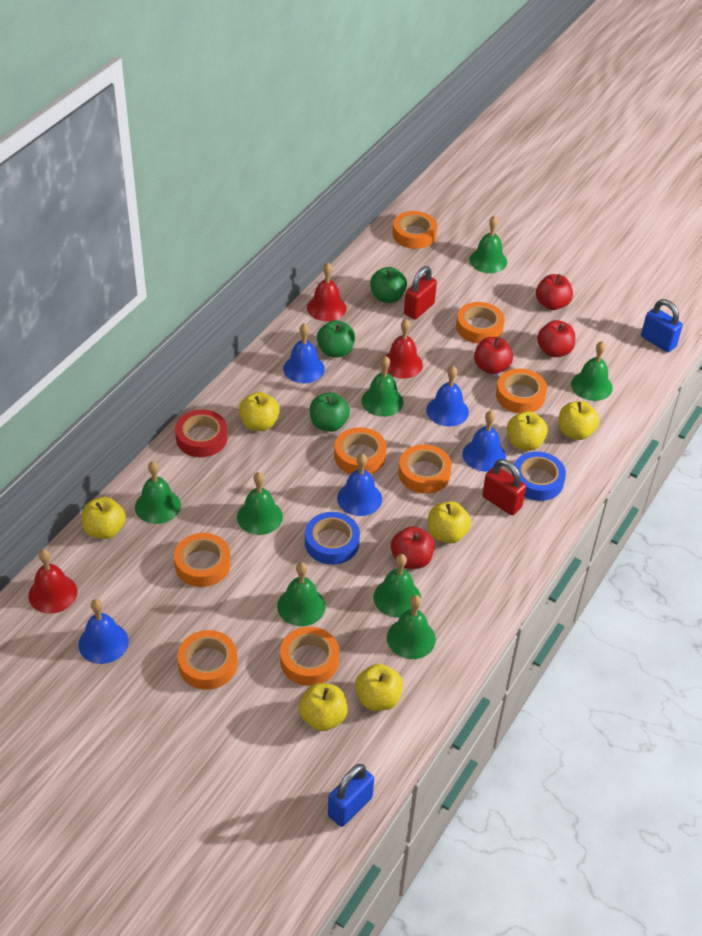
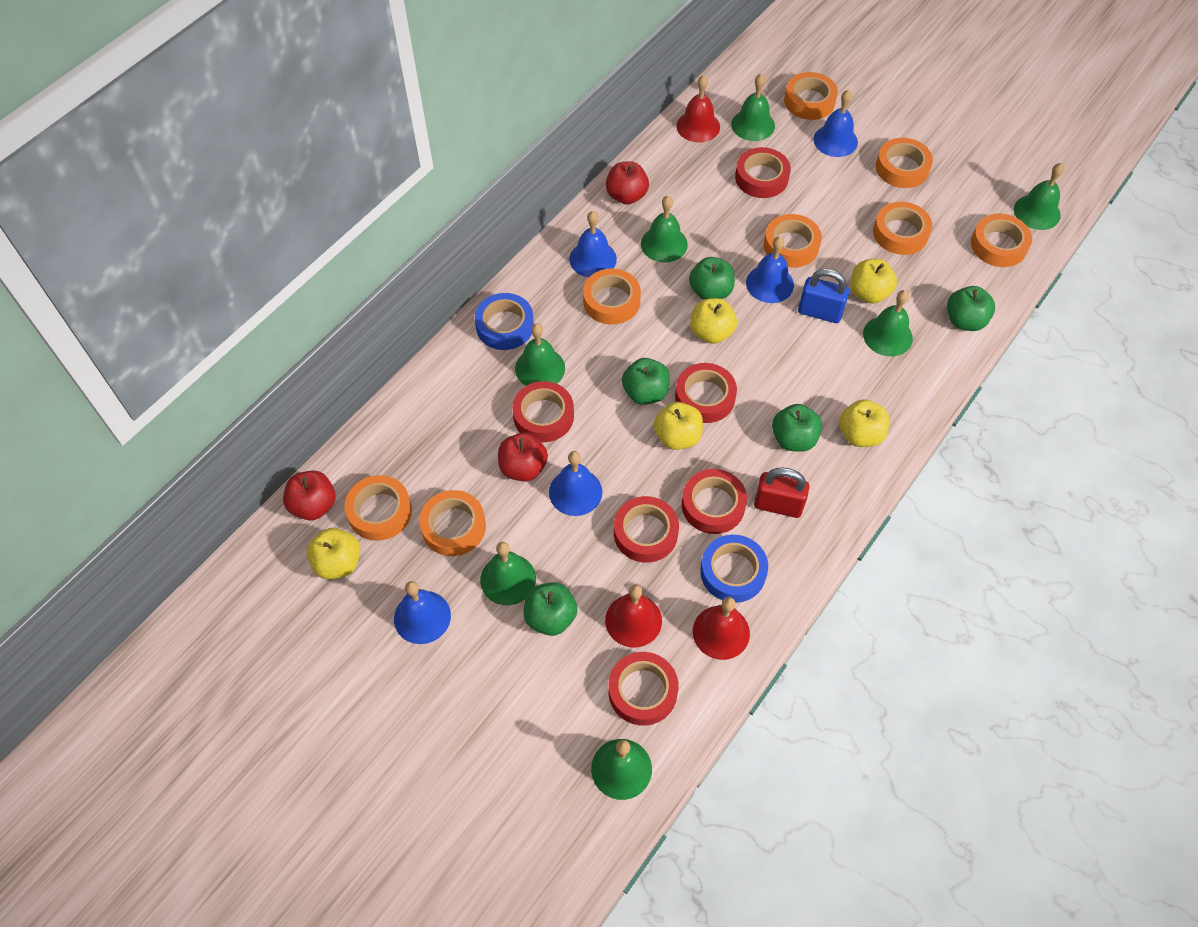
blue padlock: [328,764,374,827] [641,299,683,353] = 2 -> [798,269,849,323] = 1
green apple: [310,392,350,432] [317,320,355,358] [370,267,407,303] = 3 -> [524,582,578,636] [622,358,670,405] [689,257,735,300] [772,404,822,452] [947,286,995,331] = 5
green bell: [135,461,181,524] [237,472,283,535] [277,562,326,626] [361,356,404,417] [374,554,421,618] [387,595,436,659] [469,216,507,273] [571,341,613,401] = 8 -> [480,542,536,605] [515,323,565,386] [591,739,652,800] [641,196,688,263] [731,74,775,141] [863,290,913,356] [1014,163,1064,230] = 7
red apple: [391,526,435,569] [474,337,513,374] [536,274,573,310] [537,320,575,357] = 4 -> [283,470,336,521] [498,433,548,482] [606,161,649,205] = 3
red padlock: [404,266,437,319] [482,459,526,515] = 2 -> [754,467,809,518] = 1
red tape: [175,410,227,457] = 1 -> [512,381,574,442] [608,652,679,726] [614,496,679,563] [675,363,737,423] [682,469,747,534] [735,147,791,198] = 6
yellow apple: [82,497,126,539] [239,392,280,431] [299,683,348,731] [355,664,403,711] [428,501,471,543] [507,411,548,451] [559,401,599,440] = 7 -> [307,528,360,579] [654,402,703,450] [690,298,737,344] [839,399,889,447] [850,259,897,304] = 5

